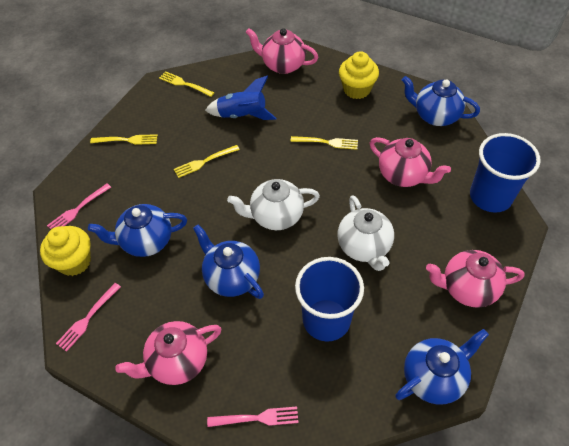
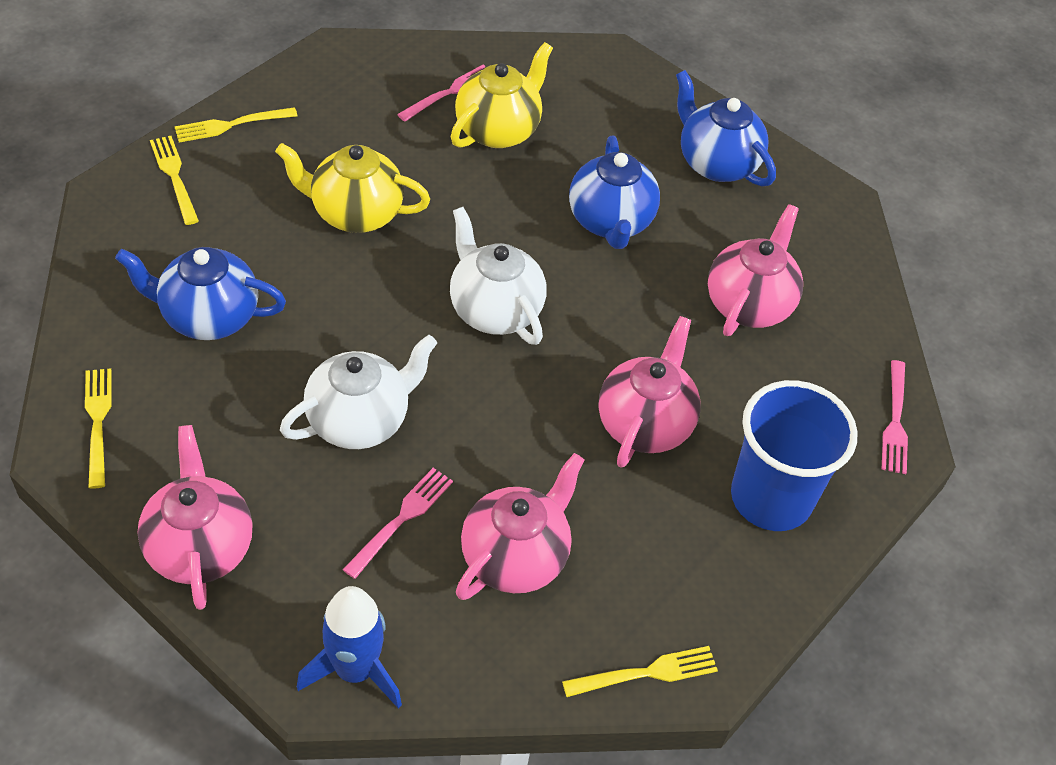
blue cup: [295,257,364,342] [470,133,541,213] = 2 -> [731,380,858,531] = 1
blue teapot: [88,204,187,257] [193,224,264,299] [395,329,489,404] [402,76,480,126] = 4 -> [115,247,286,340] [569,136,660,249] [676,70,776,187] = 3
yellow cupcake: [40,226,91,276] [339,51,379,99] = 2 -> none = 0
yellow teapot: none = 0 -> [275,143,430,233] [451,42,553,148] = 2

